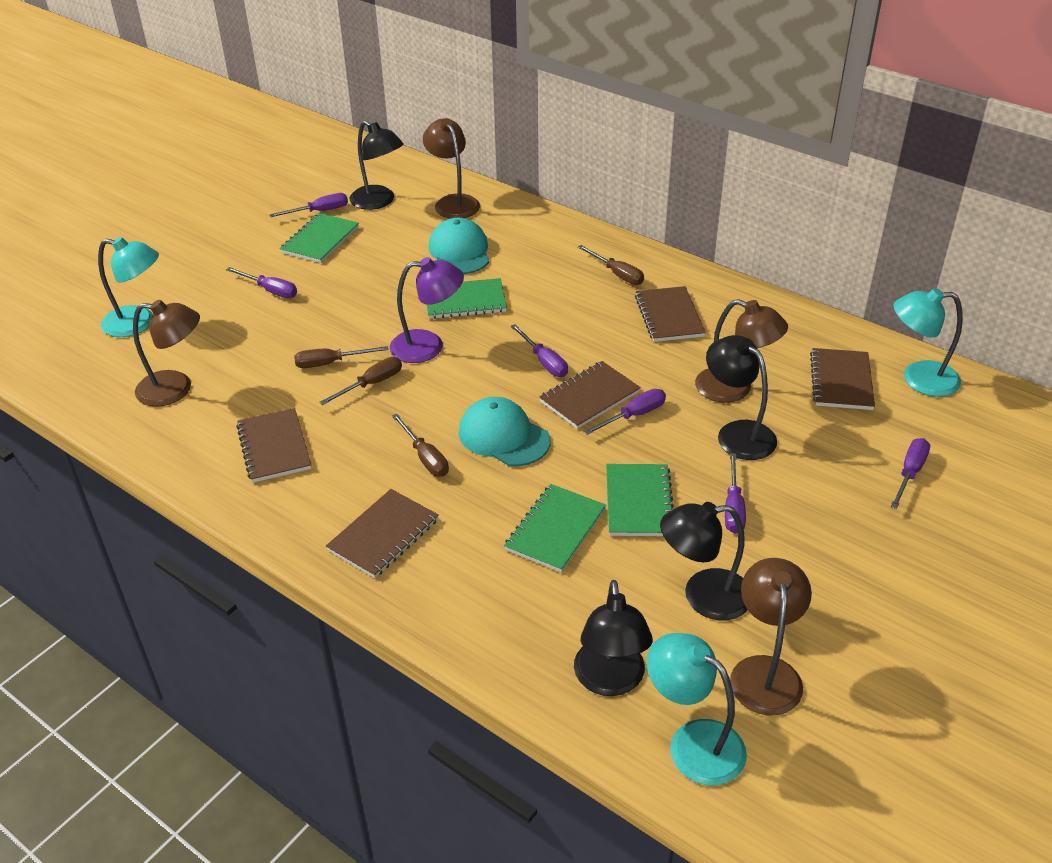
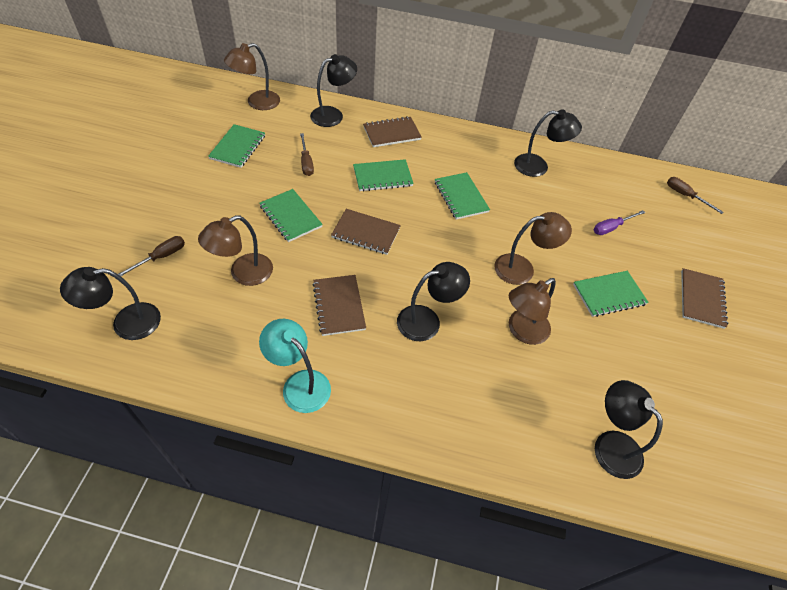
black lamp: [350,120,403,210] [574,580,653,696] [660,502,748,620] [706,335,777,460] = 4 -> [60,267,161,340] [310,54,357,127] [397,262,470,341] [514,109,582,177] [595,380,663,479] = 5
brown notebook: [236,408,312,483] [326,489,439,578] [539,361,641,429] [635,286,706,342] [810,348,875,410] = 5 -> [313,275,366,336] [331,209,401,255] [363,116,422,147] [681,268,728,329] = 4
brown screwdriver: [294,346,388,368] [319,357,402,405] [392,414,449,477] [578,245,644,285] = 4 -> [118,236,185,276] [300,133,314,176] [667,177,724,214] = 3
green notebook: [280,213,359,263] [427,278,507,319] [504,484,606,573] [606,464,674,536] = 4 -> [208,124,265,168] [259,189,323,242] [353,159,414,192] [435,172,490,220] [573,271,649,317] = 5
purple lamp: [390,257,464,363] = 1 -> none = 0
purple screwdriver: [226,267,297,298] [270,193,348,217] [511,324,568,377] [583,389,666,435] [725,453,746,533] [890,438,930,509] = 6 -> [594,210,645,235] = 1
turquoise cap: [429,218,489,274] [459,397,550,466] = 2 -> none = 0
turquoise lamp: [98,237,159,337] [647,633,747,786] [893,288,963,397] = 3 -> [259,319,331,413] = 1

